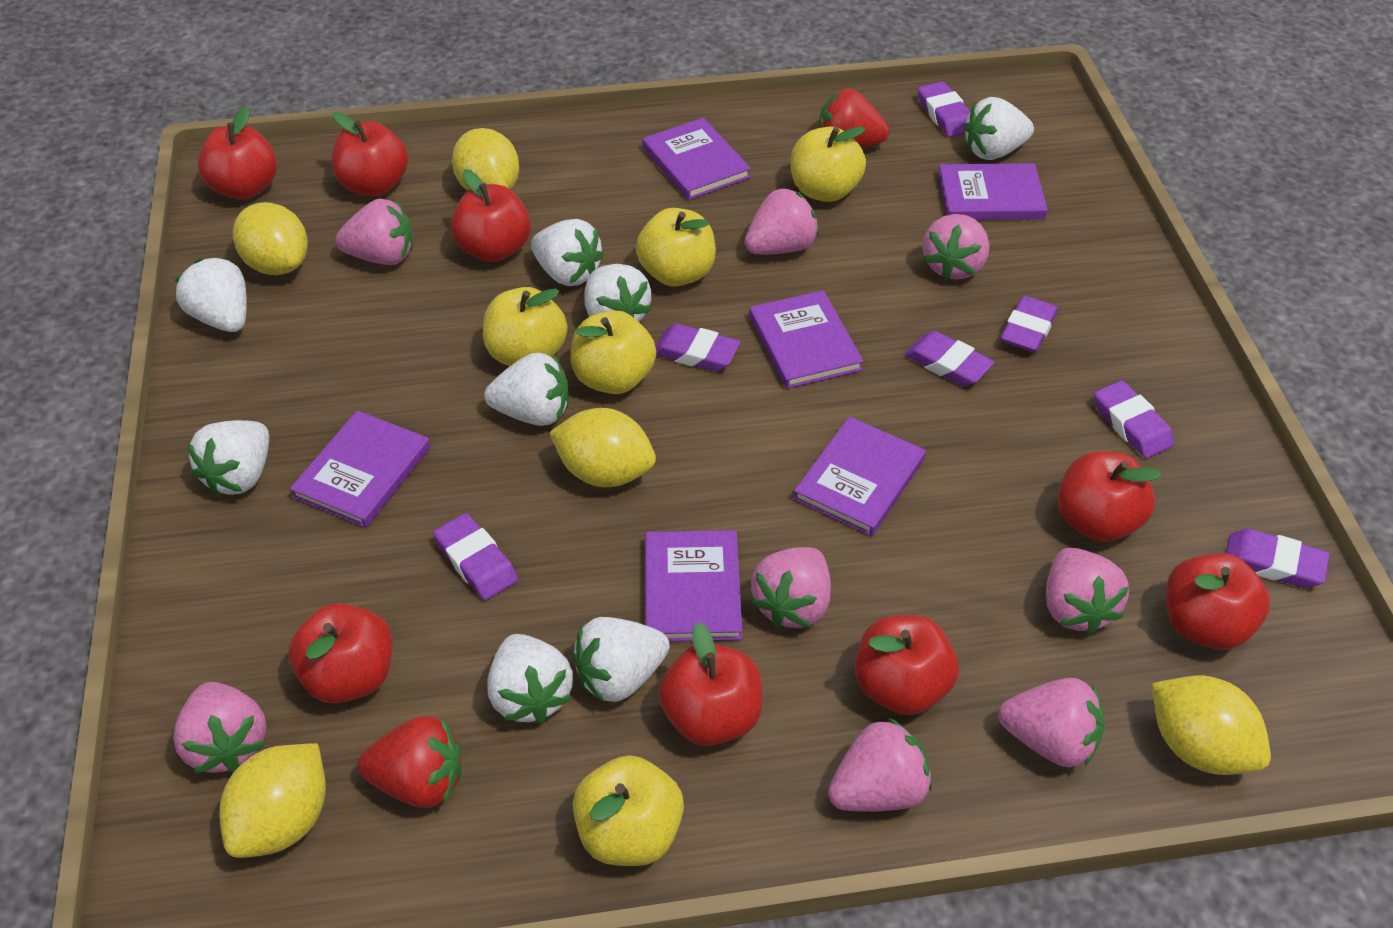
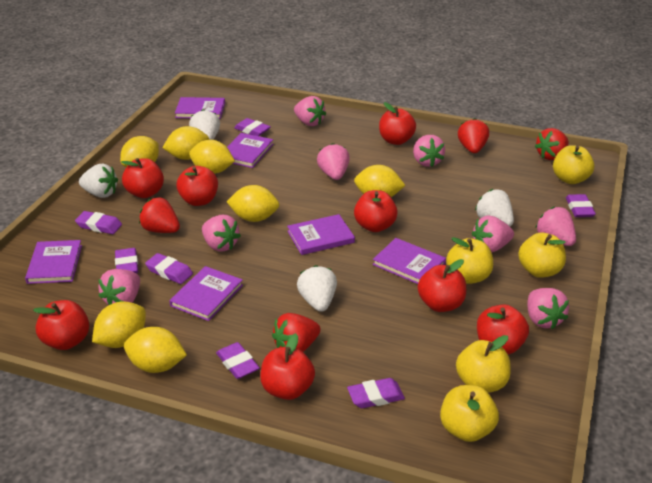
red strawberry: [358,716,461,808] [819,88,890,148] = 2 -> [139,197,180,233] [272,313,321,352] [458,118,489,153] [535,128,569,160] = 4
white strawberry: [175,257,247,332] [187,420,269,496] [484,353,569,426] [487,634,573,724] [531,219,604,286] [572,617,670,702] [585,264,652,322] [963,97,1034,160] = 8 -> [79,164,118,198] [189,109,220,140] [297,265,337,312] [475,189,514,226] = 4
yellow lemon: [219,743,326,858] [233,202,308,275] [452,128,519,191] [549,408,656,487] [1152,676,1271,775] = 5 -> [92,301,146,348] [120,136,159,167] [124,327,187,373] [162,126,209,160] [189,140,235,174] [227,185,279,222] [354,165,406,197] = 7

